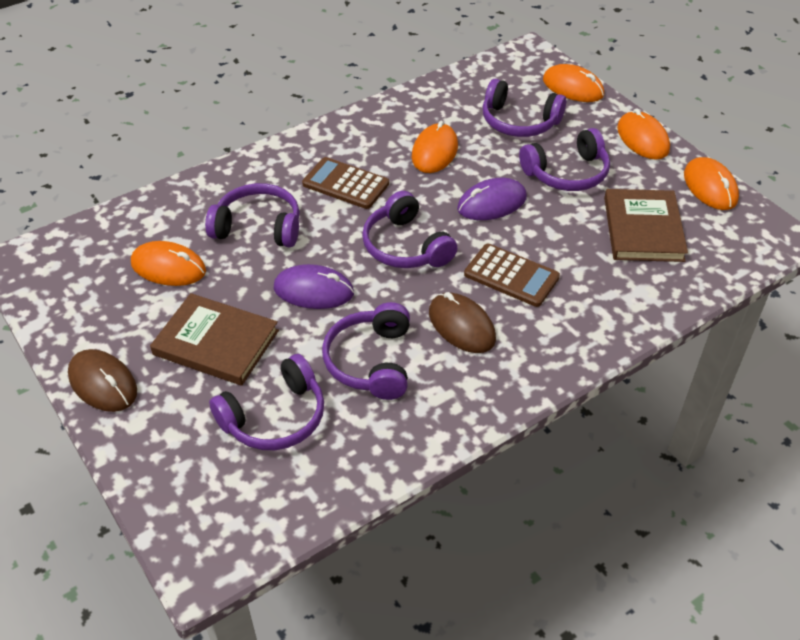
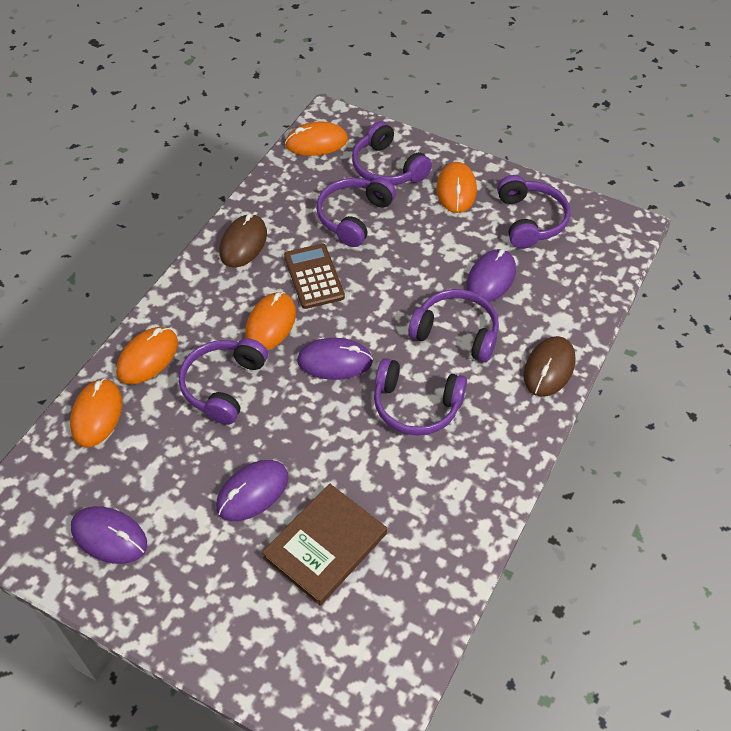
brown book: [150,293,279,386] [604,189,688,262] = 2 -> [262,484,387,606] = 1
brown calculator: [302,157,389,209] [464,244,560,307] = 2 -> [284,243,345,309] = 1
purple mouse: [274,264,354,309] [457,178,527,220] = 2 -> [71,506,147,564] [216,460,288,521] [297,338,373,380] [467,249,516,302] = 4

